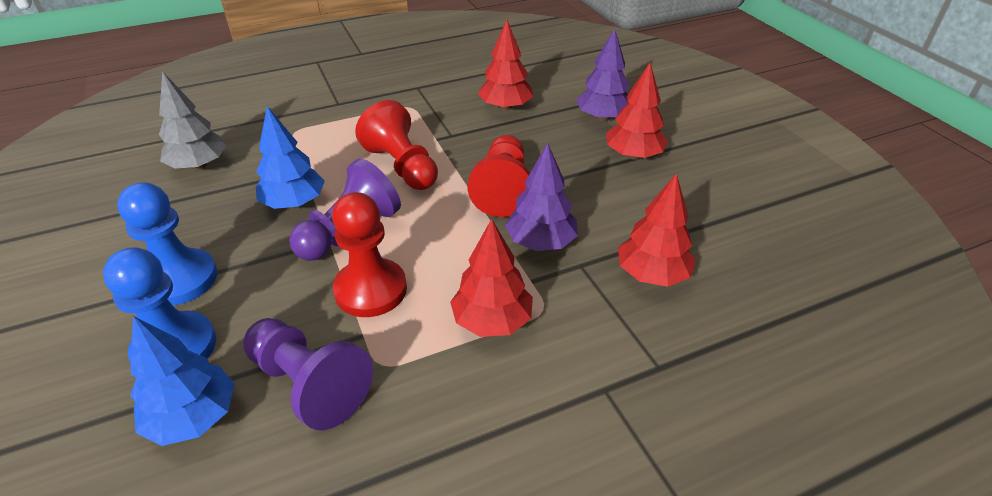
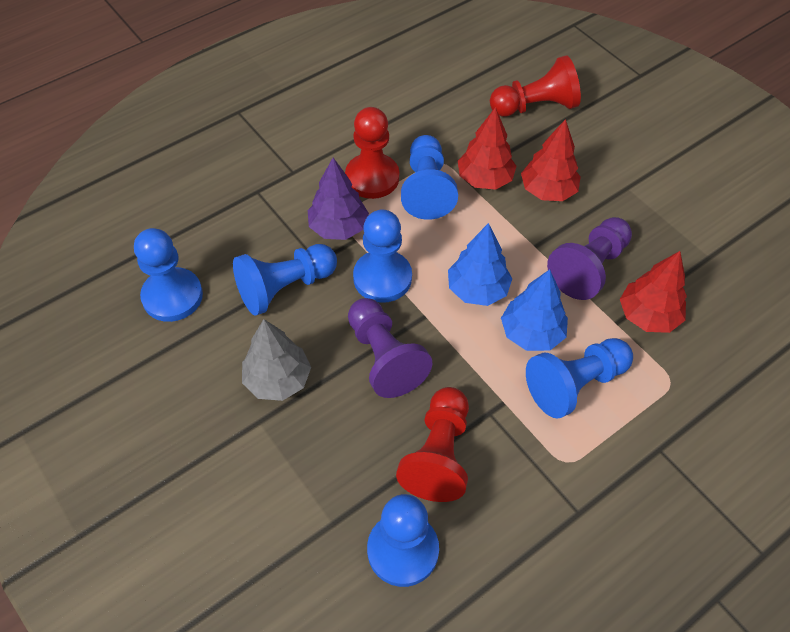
blue pawn: [103,247,216,360] [117,182,217,306] = 2 -> [134,228,203,322] [233,244,337,315] [353,210,412,303] [367,494,439,587] [401,135,458,220] [526,338,633,419] = 6
purple tree: [505,143,578,251] [576,28,630,121] = 2 -> [308,158,369,240] = 1
red tree: [450,219,533,337] [478,19,533,111] [606,63,668,159] [618,173,696,287] = 4 -> [458,107,517,190] [521,119,581,201] [620,251,687,333] = 3

